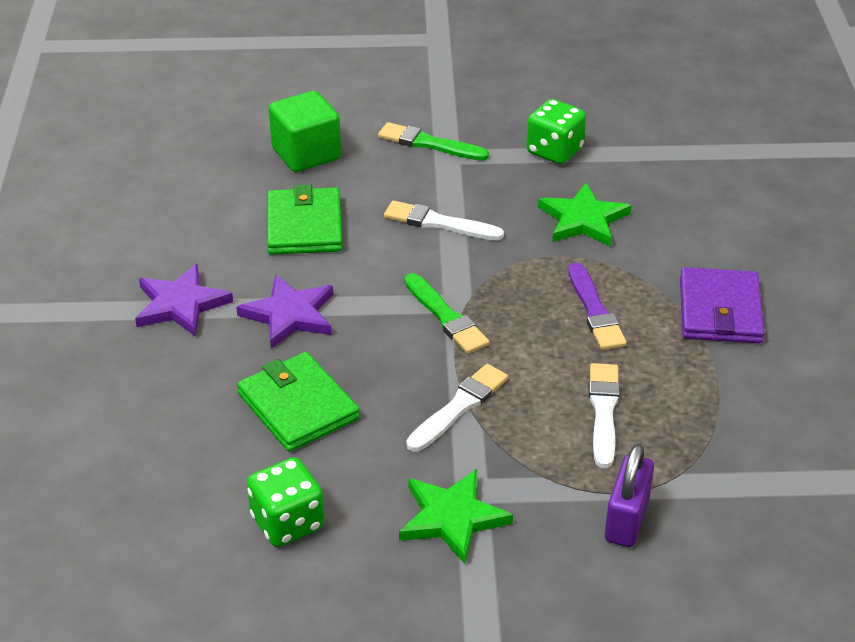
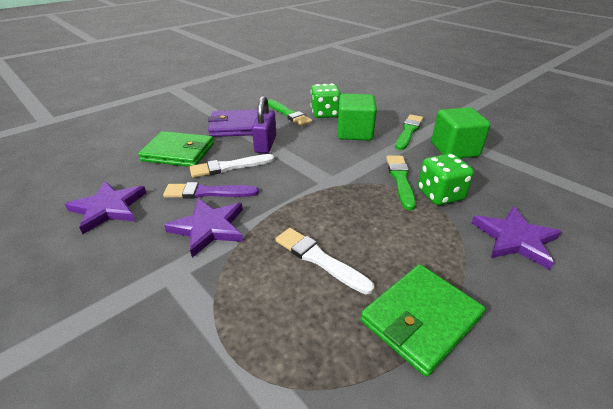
green brush: [378,122,489,161] [404,273,490,354] = 2 -> [268,99,312,126] [386,156,416,210] [395,115,423,150] = 3
green cube: [269,90,341,172] = 1 -> [337,94,377,141] [431,107,490,158] = 2
green star: [399,469,513,564] [538,183,631,246] = 2 -> none = 0
purple star: [135,264,233,337] [236,274,333,349] = 2 -> [65,181,146,234] [164,198,243,258] [472,206,562,270] = 3
white brush: [384,201,504,240] [406,364,508,452] [589,363,620,468] = 3 -> [190,154,274,178] [275,228,374,295] = 2

